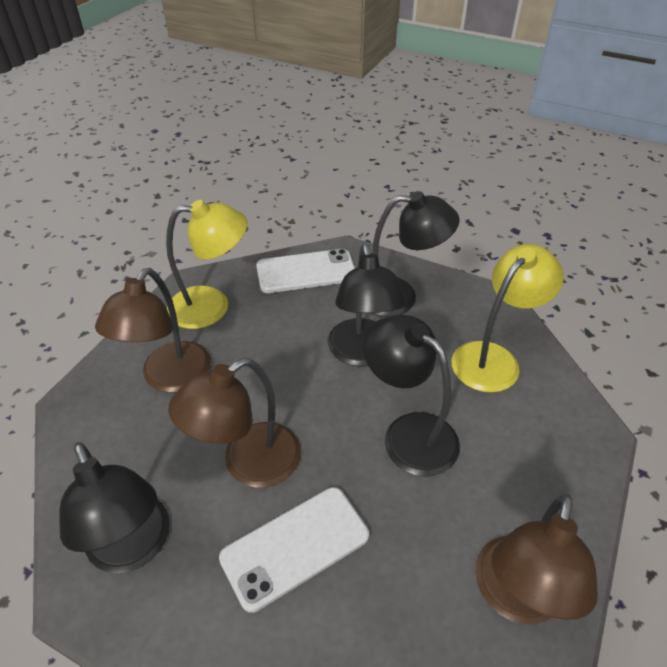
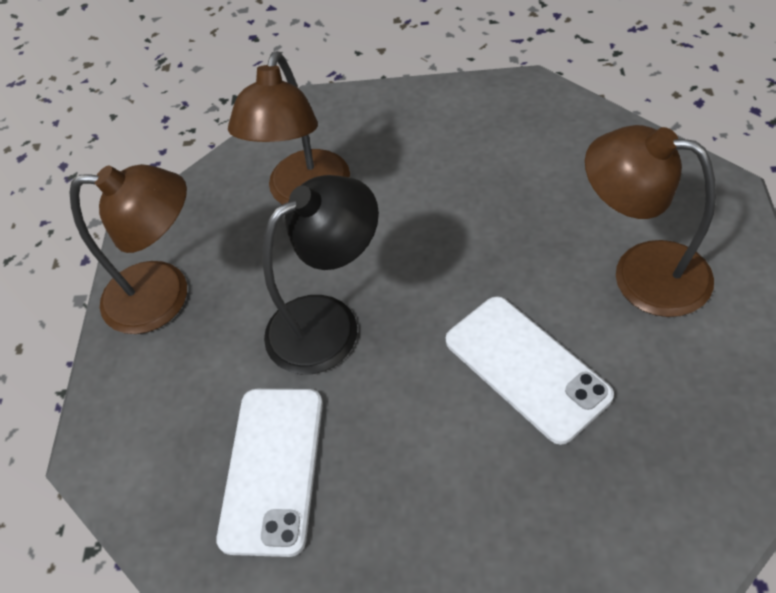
black lamp: [59,442,170,573] [328,243,407,366] [363,315,460,477] [371,191,460,317] = 4 -> [263,175,379,374] = 1
yellow lamp: [166,200,248,329] [452,244,564,393] = 2 -> none = 0

